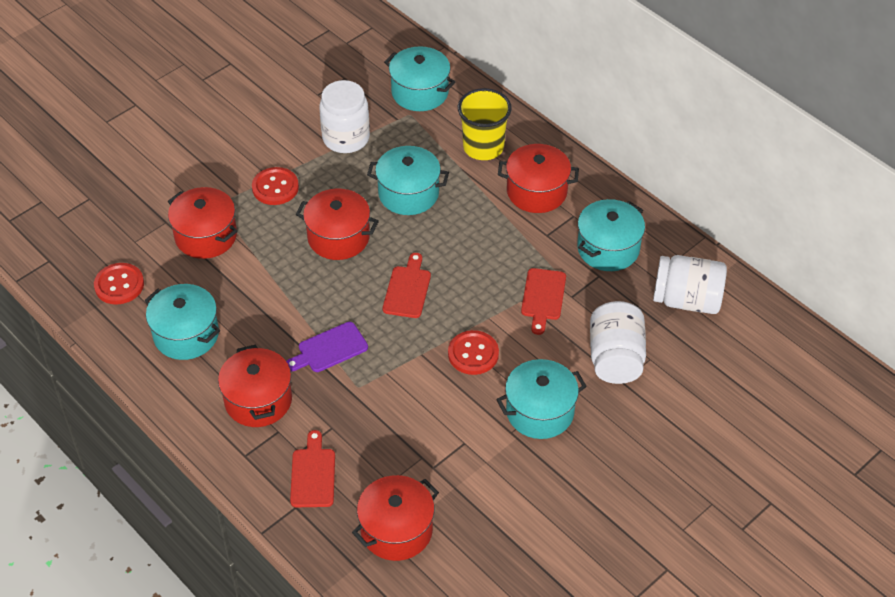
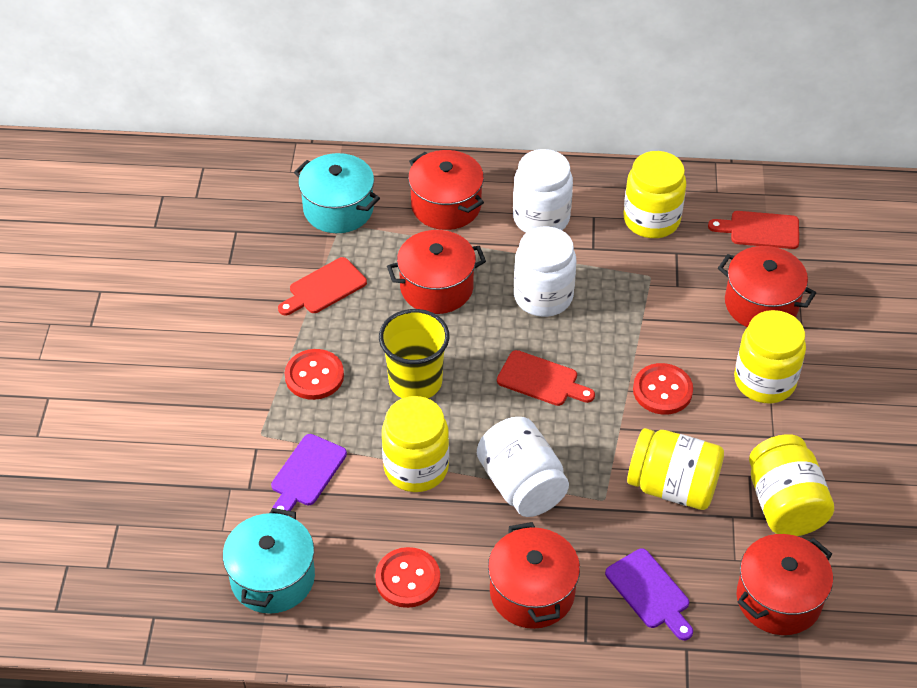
purple cutting board: [286,322,368,372] = 1 -> [271,434,347,516] [605,549,693,640] = 2
turquoise pot: [144,284,220,360] [367,146,449,215] [384,46,456,111] [496,359,587,439] [577,199,645,271] = 5 -> [223,508,315,614] [294,153,380,233] = 2
yellow jar: none = 0 -> [382,396,449,492] [623,151,686,238] [627,428,724,510] [734,310,806,403] [749,434,834,536] = 5

